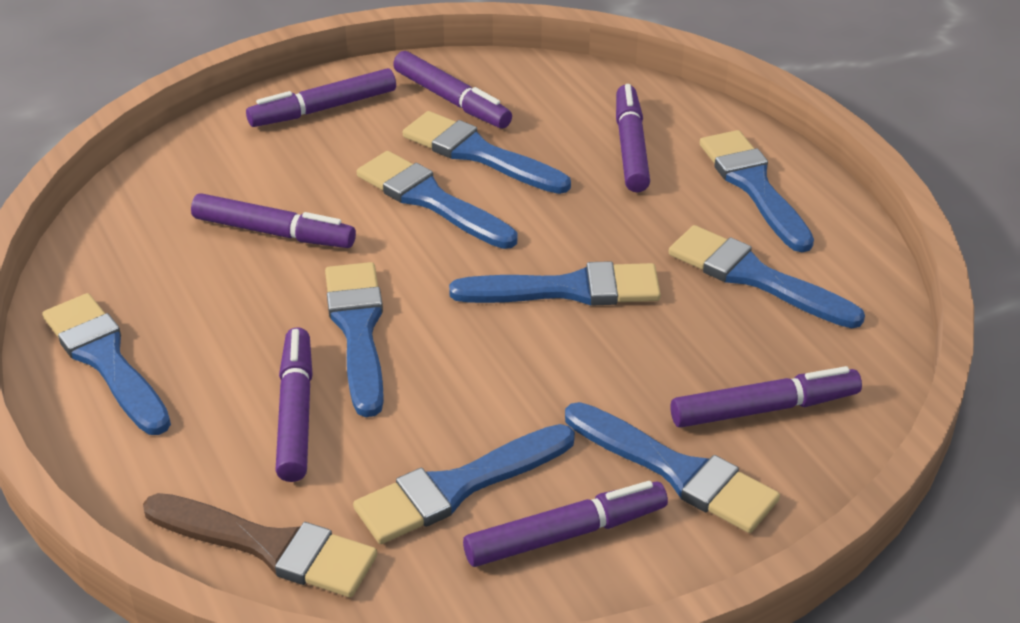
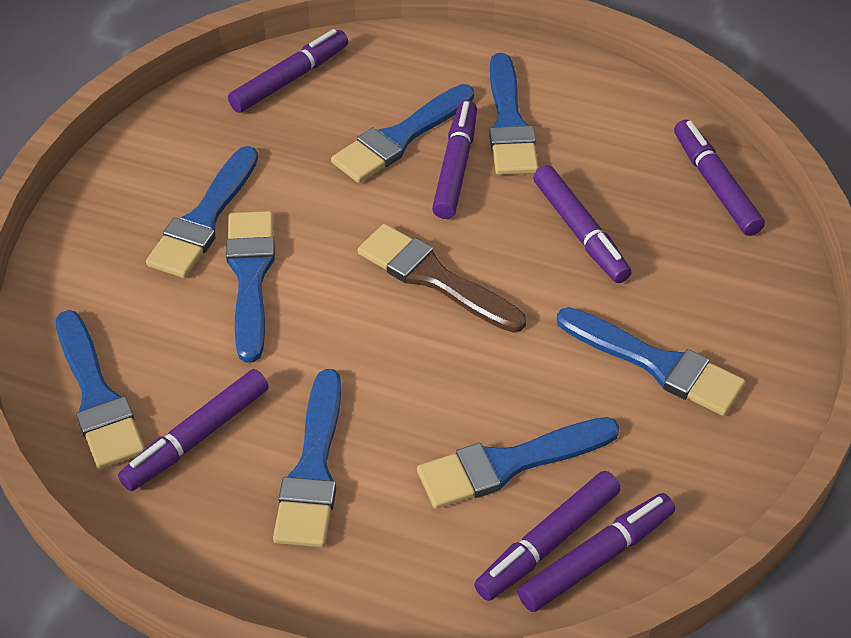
blue brush: [42,293,171,435] [325,262,384,417] [353,424,575,544] [357,151,517,249] [403,111,571,194] [449,261,661,306] [565,402,780,533] [669,225,865,328] [700,130,814,252] = 9 -> [56,310,145,469] [146,146,258,278] [226,211,275,363] [273,369,342,547] [331,84,474,183] [417,417,620,509] [489,53,539,175] [557,307,745,416] = 8

